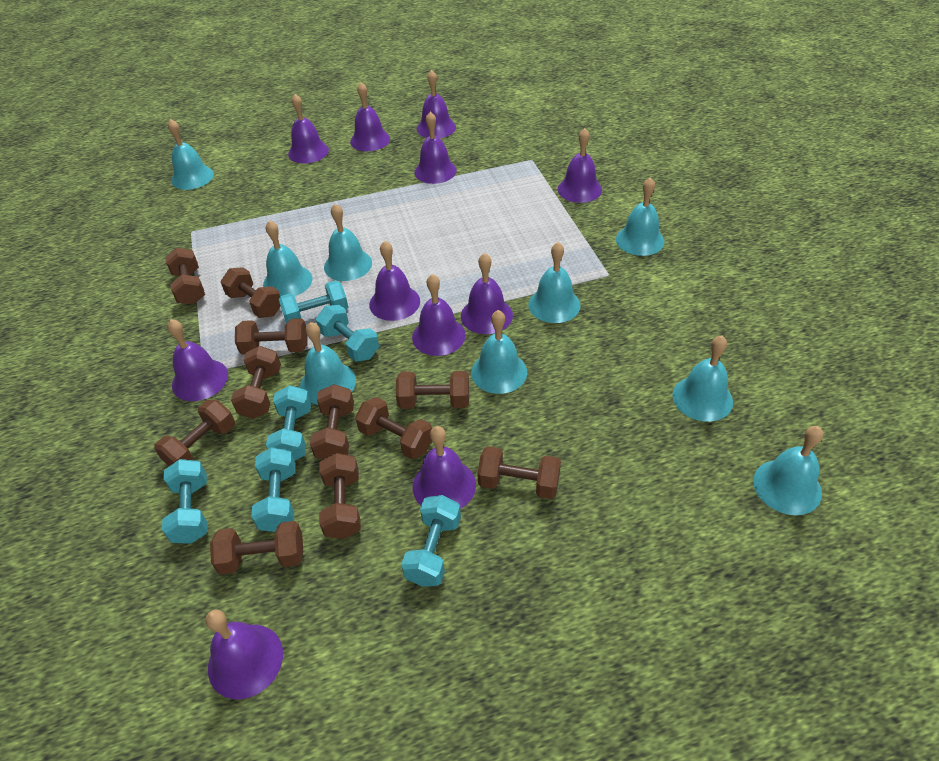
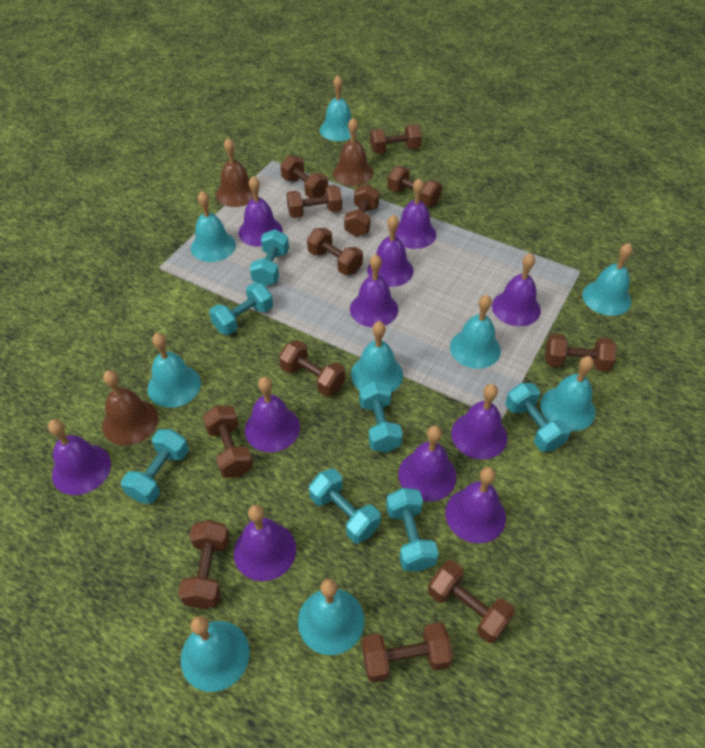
brown bell: none = 0 -> [102,370,158,446] [216,138,253,207] [333,118,373,186] = 3
brown dumbbell: [154,400,235,466] [165,248,205,305] [210,521,303,575] [221,267,280,318] [231,346,281,419] [235,318,308,354] [310,384,354,460] [319,453,361,539] [355,397,432,460] [396,371,469,409] [477,446,561,499] = 11 -> [178,520,230,609] [203,406,253,478] [279,340,345,397] [280,155,328,198] [286,185,342,218] [307,228,363,275] [344,184,379,237] [362,622,453,683] [370,124,422,154] [388,166,442,207] [428,560,515,643] [545,333,617,372] = 12
turquoise dumbbell: [162,459,207,544] [251,447,296,532] [266,385,311,461] [278,280,348,323] [316,305,379,362] [401,495,461,587] = 6 -> [121,429,189,504] [209,282,273,335] [250,229,289,286] [309,469,381,543] [359,380,403,453] [386,488,439,571] [505,383,571,452] = 7

